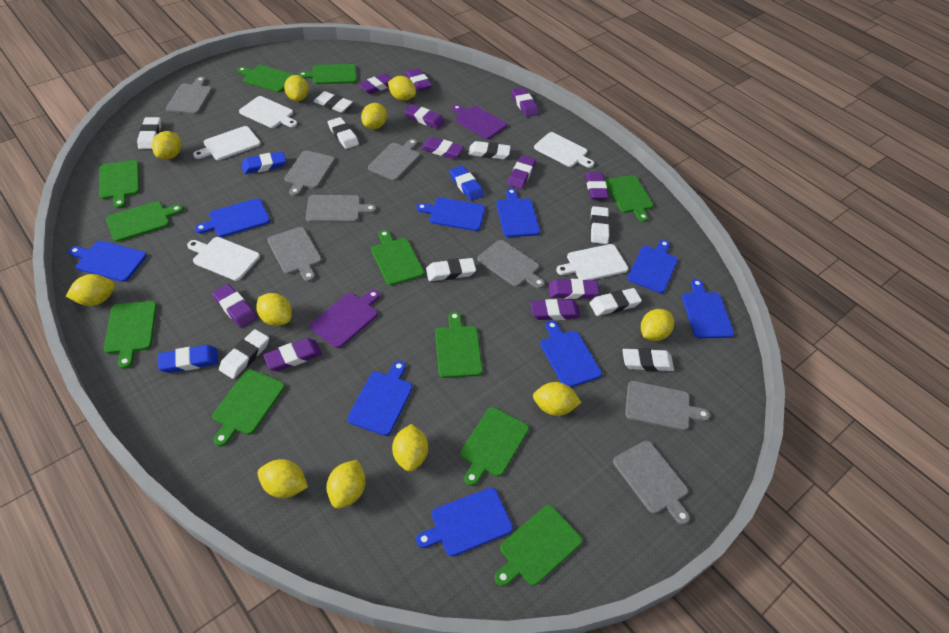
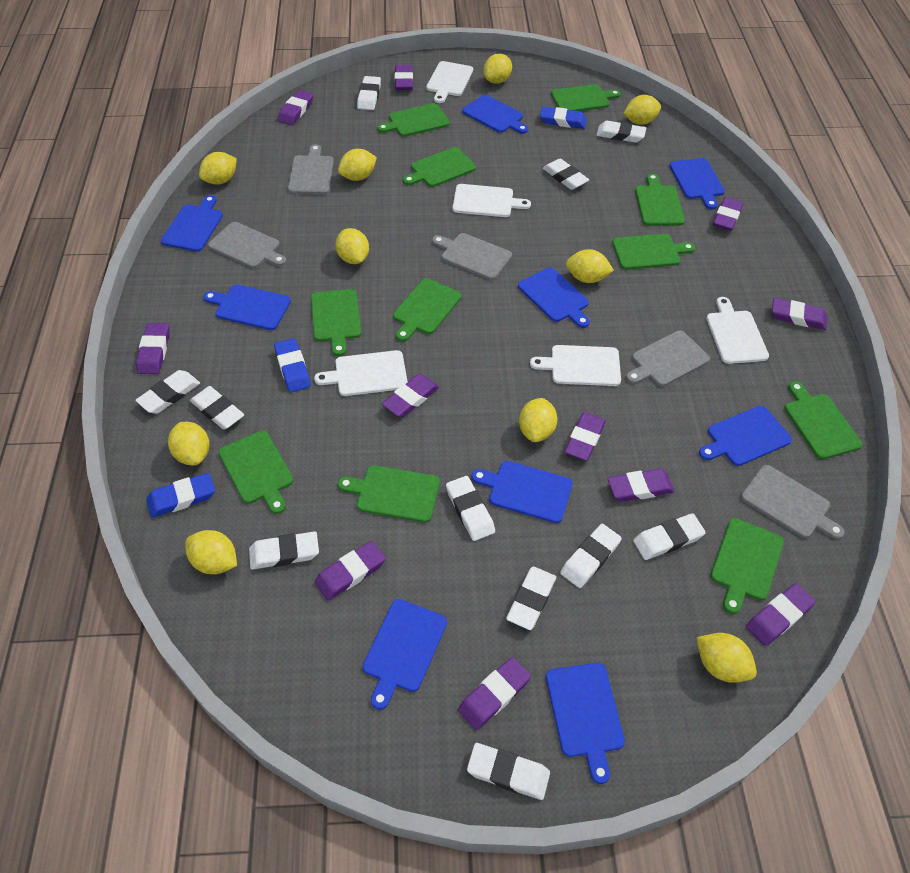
grey cutting board: [166,77,212,115] [267,227,322,282] [284,150,335,196] [306,195,376,222] [368,139,420,181] [477,240,545,289] [613,441,690,525] [625,381,710,431] = 8 -> [208,222,286,268] [288,144,334,194] [432,233,512,280] [626,331,710,387] [741,465,845,539] = 5
purple cutting board: [310,290,380,348] [452,105,507,139] = 2 -> none = 0
white eraser: [137,117,161,149] [219,329,269,379] [313,91,353,113] [328,117,359,149] [426,258,476,281] [468,141,511,159] [590,206,610,244] [590,288,642,316] [622,348,674,371] = 9 -> [135,370,200,414] [190,386,244,430] [249,531,319,570] [357,76,381,110] [446,476,495,541] [467,743,550,800] [506,566,556,630] [543,158,589,190] [560,524,622,588] [597,121,646,143] [633,513,706,560] = 11
yellow lemon: [66,274,115,306] [152,131,181,160] [256,293,292,326] [258,459,308,498] [284,75,309,101] [326,460,366,509] [361,103,387,129] [388,76,416,101] [392,424,428,472] [533,382,582,416] [641,309,674,341] = 11 -> [168,422,209,465] [185,530,237,574] [199,152,237,185] [336,228,369,264] [338,149,377,181] [483,54,512,84] [519,398,557,442] [566,249,614,283] [624,95,661,125] [696,633,757,683] = 10

